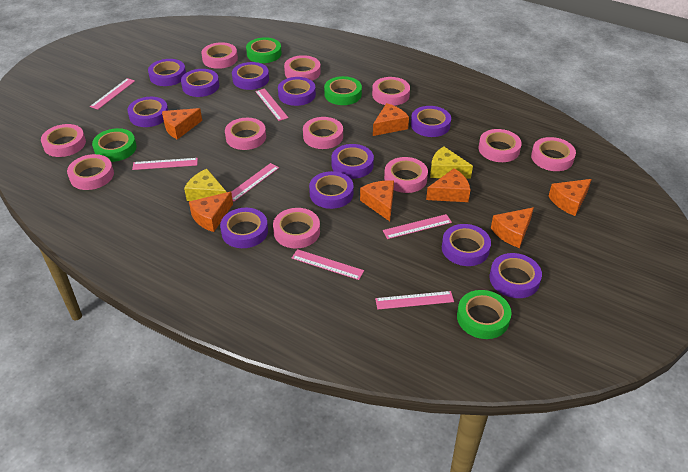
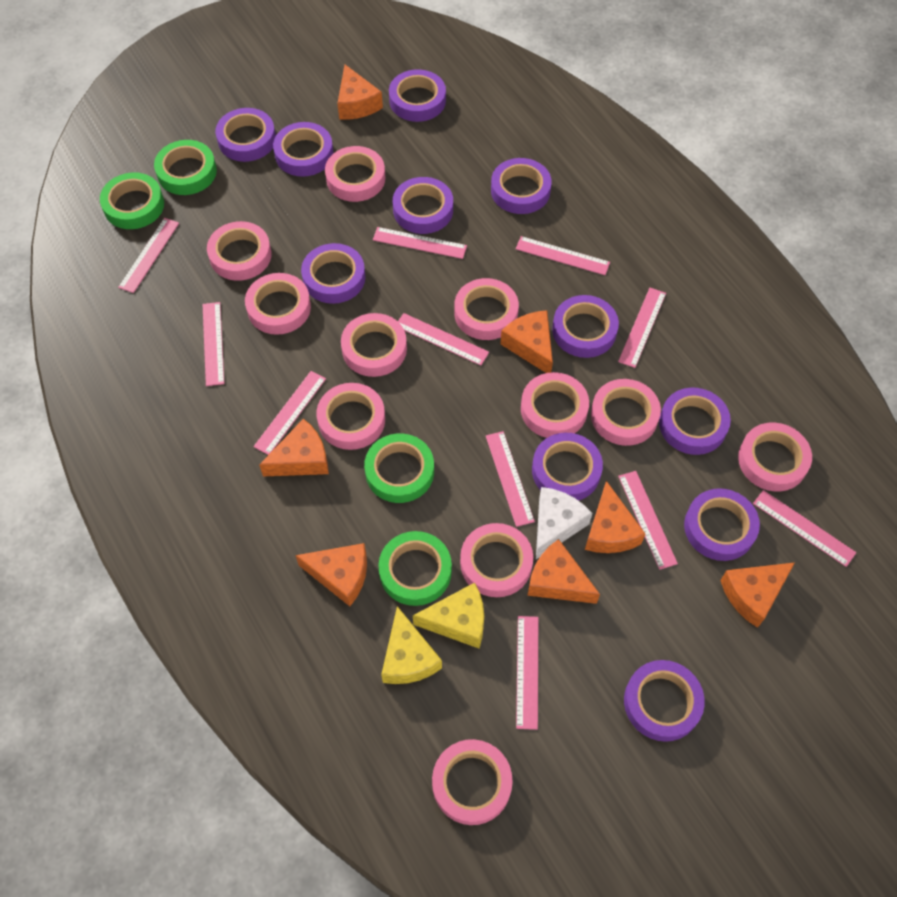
pink ruler: [90,78,135,110] [132,158,198,170] [231,163,279,202] [255,89,288,121] [292,249,364,280] [375,291,454,309] [383,214,452,239] = 7 -> [118,218,179,293] [203,302,224,386] [253,371,326,455] [373,227,467,259] [398,313,489,366] [486,431,535,527] [516,236,610,275] [516,616,538,730] [618,288,666,368] [618,471,678,570] [753,490,857,567] = 11
white cheese: none = 0 -> [536,487,592,559] = 1

